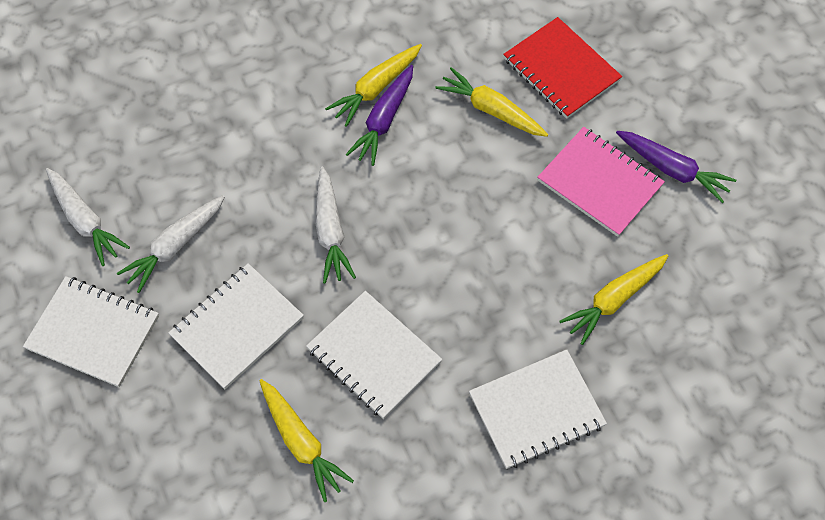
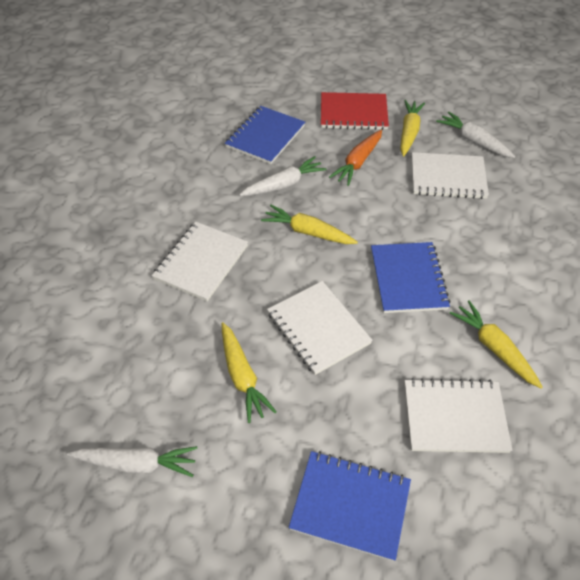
blue notebook: none = 0 -> [225,106,305,164] [289,451,411,561] [371,242,450,313] = 3
orange carrot: none = 0 -> [329,130,382,186] = 1
pink notebook: [537,127,665,237] = 1 -> none = 0
purple carrot: [346,65,413,166] [616,131,736,203] = 2 -> none = 0

